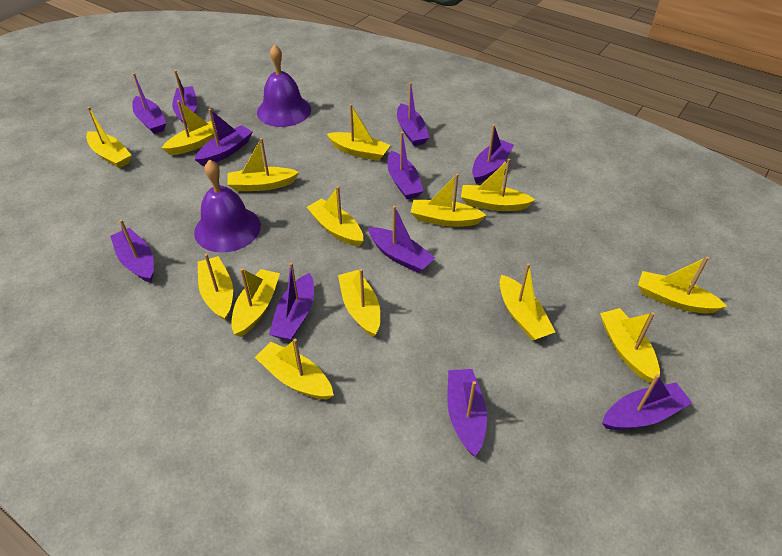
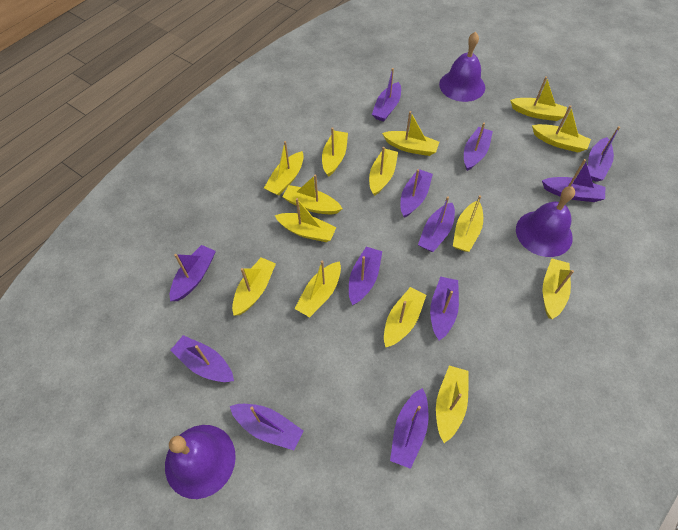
purple bell: [194,160,261,253] [257,44,311,127] = 2 -> [165,425,236,499] [439,32,485,102] [516,186,575,257] = 3
purple boat: [110,220,154,283] [132,73,166,134] [172,70,197,128] [194,109,253,166] [269,263,314,341] [368,206,435,273] [388,132,423,199] [397,82,429,146] [448,369,487,456] [472,124,514,184] [602,374,692,430] = 11 -> [170,245,216,301] [170,335,234,382] [230,404,303,450] [349,247,382,305] [372,68,401,122] [390,388,429,469] [400,169,433,218] [418,196,455,252] [430,276,459,340] [464,123,493,171] [542,159,605,202] [588,126,620,182] = 12

